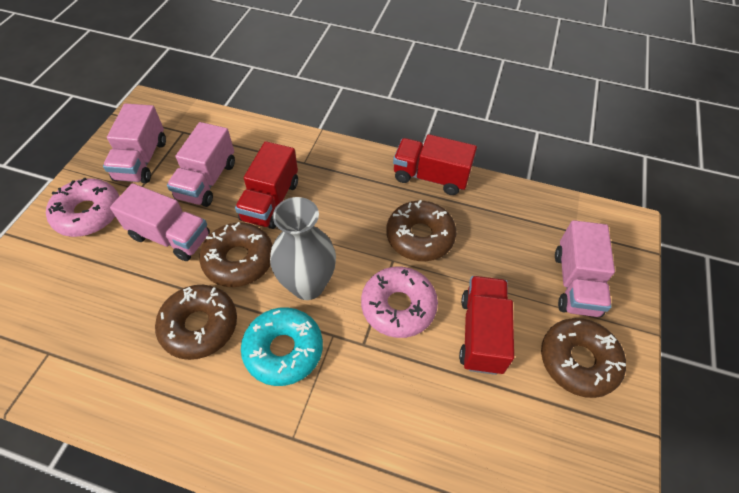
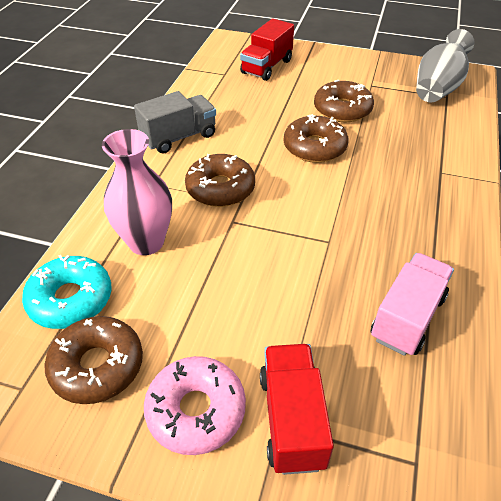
grey truck: none = 0 -> [134,91,216,154] = 1
pink donut: [46,177,119,237] [361,267,438,338] = 2 -> [144,356,246,455] = 1
pink truck: [103,103,166,183] [110,183,210,261] [167,122,235,207] [555,220,615,317] = 4 -> [371,253,454,356] = 1
pink vase: none = 0 -> [102,129,172,255] = 1
red truck: [235,141,298,229] [393,134,477,195] [459,276,514,375] = 3 -> [240,19,294,81] [260,344,334,475] = 2

